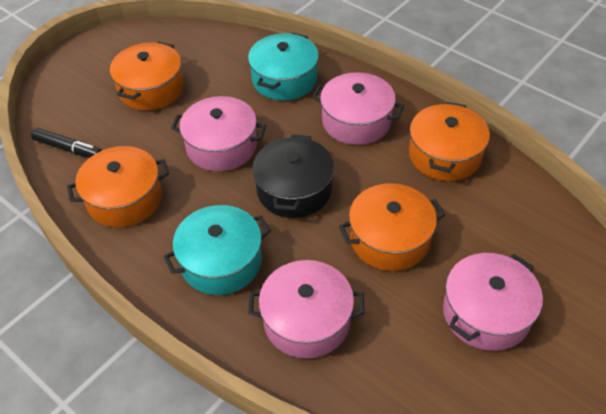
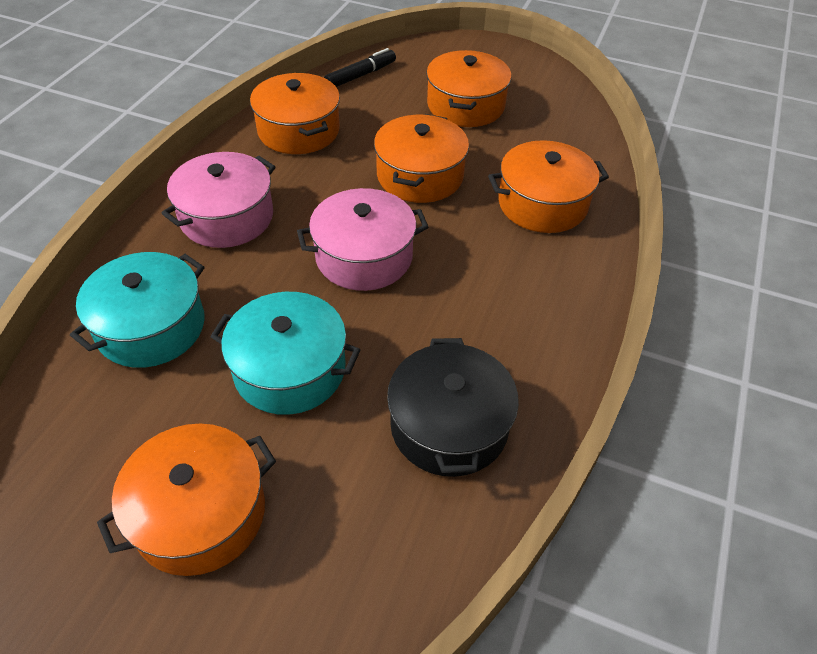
orange pot: [67,146,169,227] [110,42,184,110] [339,183,445,271] [409,102,490,181] = 4 -> [97,424,276,576] [250,73,340,154] [374,114,469,203] [426,50,511,127] [488,140,609,233] = 5
pink pot: [171,96,266,171] [248,260,364,359] [312,72,404,145] [443,253,543,351] = 4 -> [161,152,276,248] [297,188,429,291] = 2

